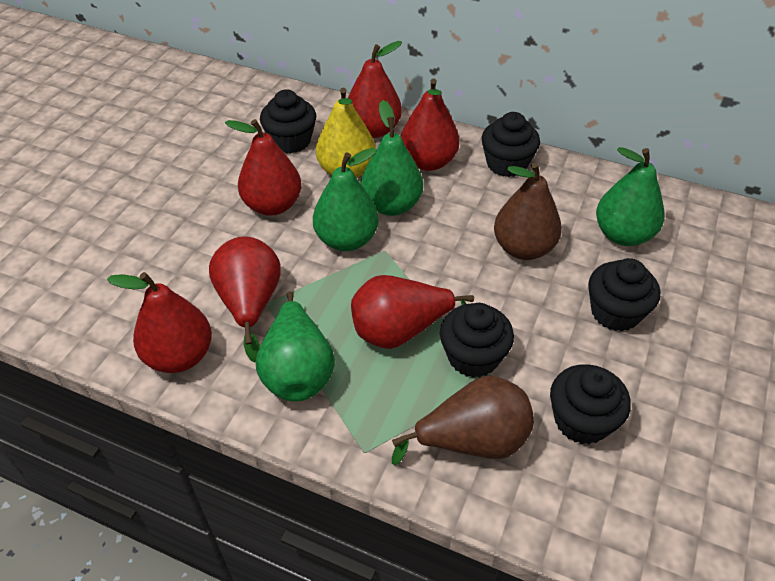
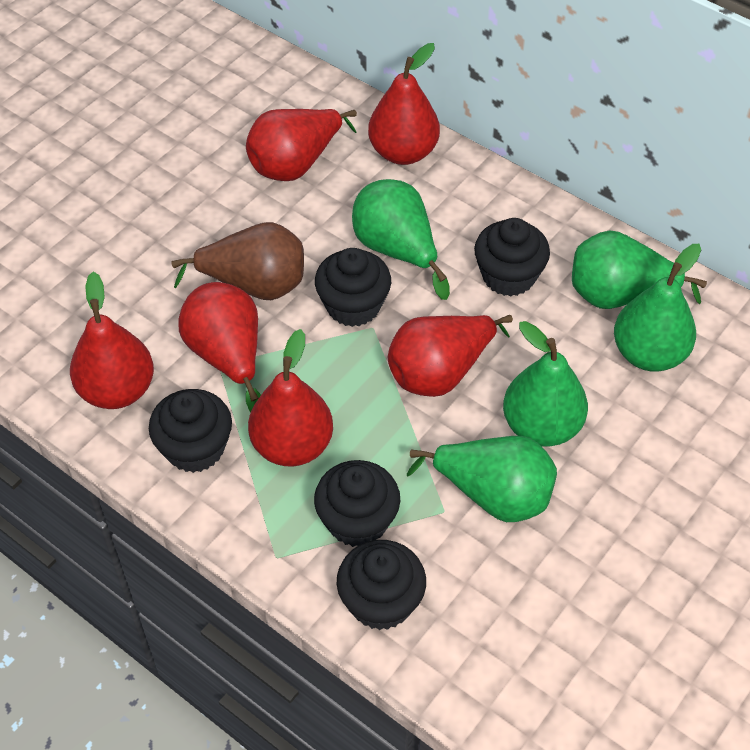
brown pear: [392,375,534,466] [494,162,562,260] = 2 -> [171,222,304,300] = 1
green pear: [256,291,335,402] [313,148,379,251] [360,100,423,216] [596,147,665,246] = 4 -> [352,179,450,300] [407,436,557,522] [503,321,588,447] [572,230,707,309] [614,244,701,372] = 5
yellow pear: [316,88,376,178] = 1 -> none = 0

